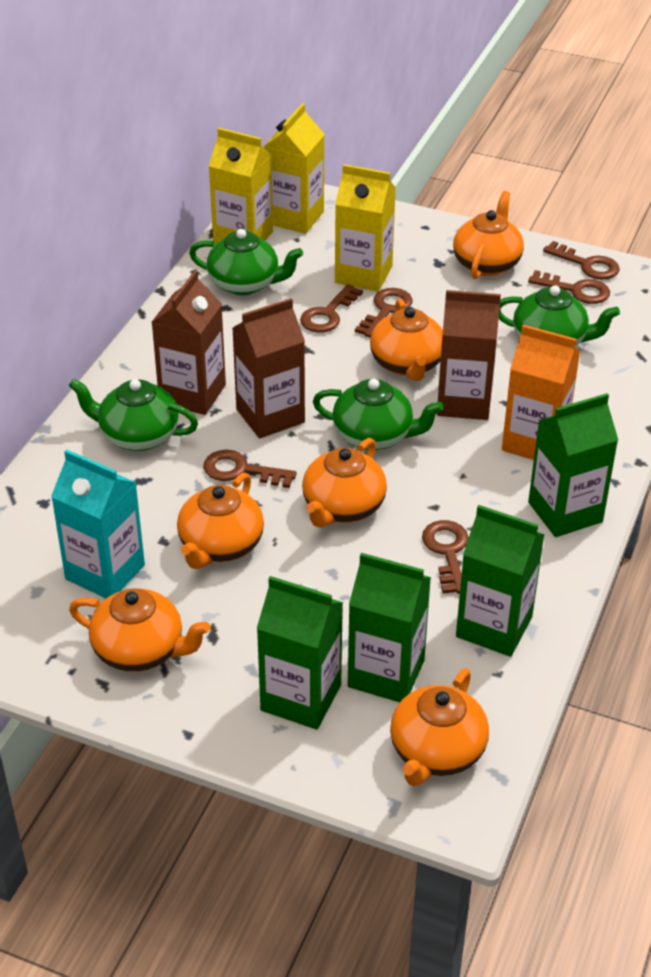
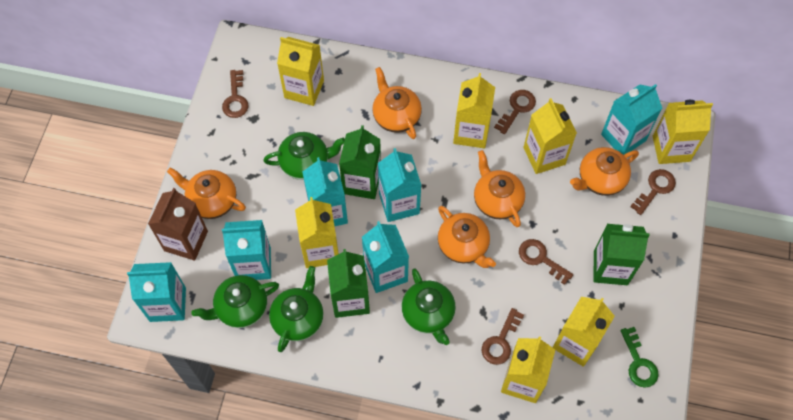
brown carton: [152,270,226,415] [232,298,305,438] [437,290,501,420] = 3 -> [148,188,208,261] = 1
brown key: [203,450,297,488] [300,284,363,332] [355,288,413,338] [422,520,469,594] [528,270,610,304] [543,241,620,280] = 6 -> [222,70,249,118] [482,308,524,365] [494,90,536,134] [519,239,573,285] [630,169,676,215] = 5
green carton: [257,576,343,729] [348,553,431,702] [456,505,545,657] [528,393,618,537] = 4 -> [327,249,370,318] [339,125,381,199] [593,224,650,285] = 3
green key: none = 0 -> [620,327,659,388] = 1
orange carton: [502,325,580,460] = 1 -> none = 0
orange teapot: [69,588,210,672] [177,473,264,569] [302,438,387,528] [370,299,443,381] [390,668,489,787] [453,191,524,279] = 6 -> [167,168,246,219] [372,67,422,139] [438,206,496,268] [474,150,525,227] [570,147,639,196] = 5
turquoise carton: [51,449,145,598] = 1 -> [127,262,186,322] [222,220,271,280] [302,157,348,227] [362,221,409,293] [378,148,421,222] [601,84,662,155] = 6
yellow carton: [209,128,273,244] [264,103,325,234] [335,164,396,292] = 3 -> [277,37,324,106] [295,197,339,268] [453,73,495,148] [501,337,555,403] [524,98,577,174] [553,297,615,367] [653,100,713,164] = 7

